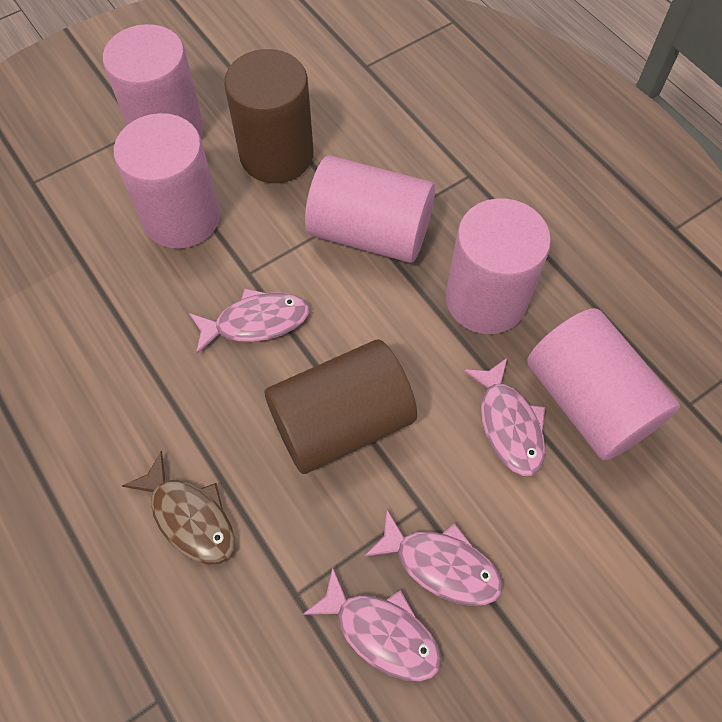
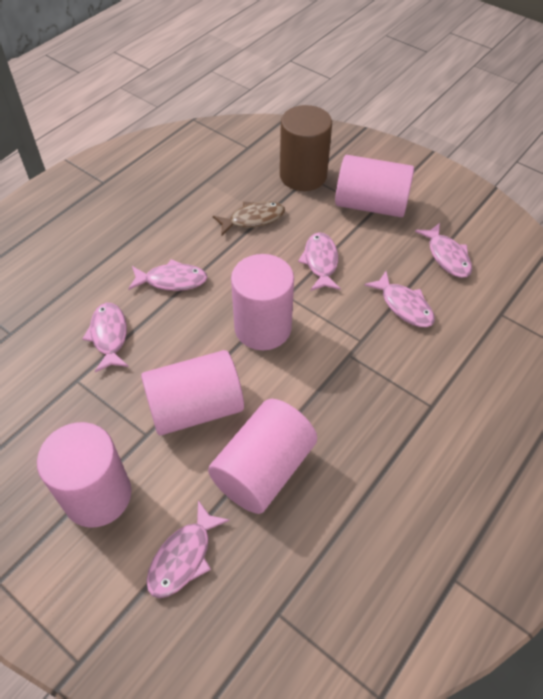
brown cylinder: [224,49,314,183] [265,340,417,474] = 2 -> [280,105,332,191] = 1
pink fish: [189,288,309,354] [302,568,442,682] [364,510,503,606] [463,357,545,476] = 4 -> [82,303,129,372] [128,259,207,291] [146,500,230,598] [298,232,341,291] [364,271,435,327] [415,223,472,278] = 6

